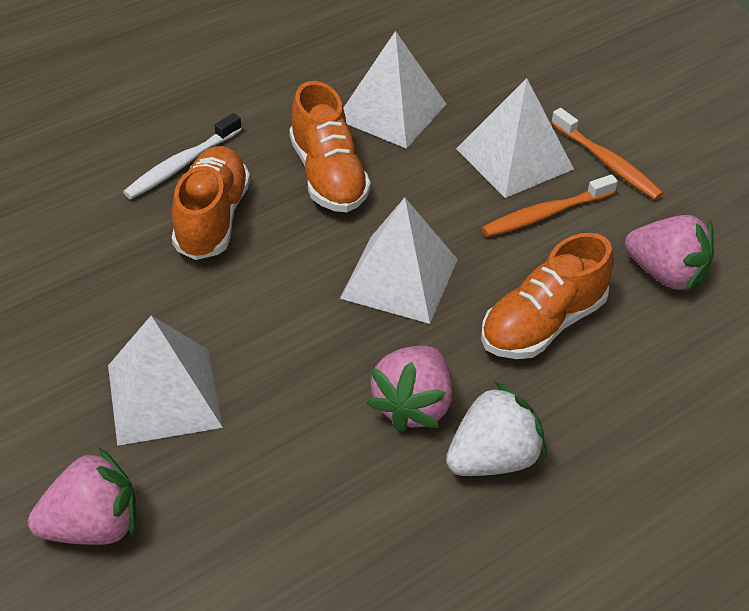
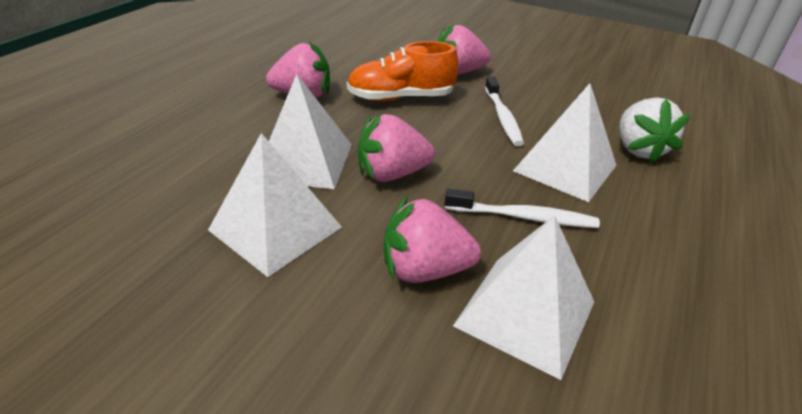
orange shoe: [172,146,250,260] [289,81,371,212] [481,233,614,359] = 3 -> [347,41,459,101] = 1
orange toothbrush: [482,174,618,237] [551,108,663,200] = 2 -> none = 0
pink strawberry: [28,447,136,545] [367,346,453,433] [625,215,714,292] = 3 -> [266,41,330,98] [358,114,435,182] [384,196,481,283] [438,23,491,75] = 4
white toothbrush: [123,113,242,199] = 1 -> [445,189,600,228] [485,77,524,146] = 2

